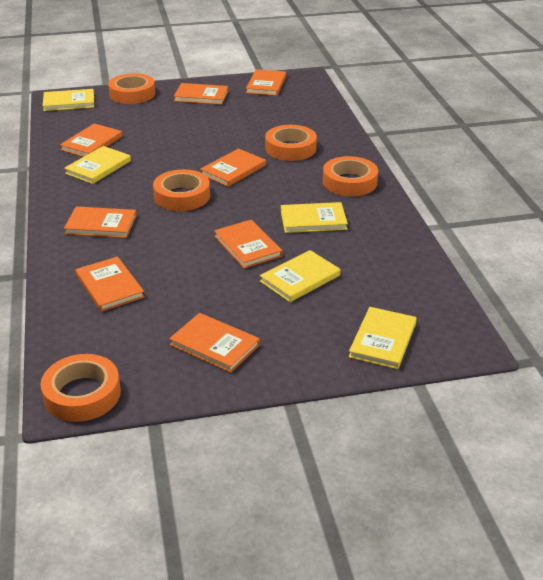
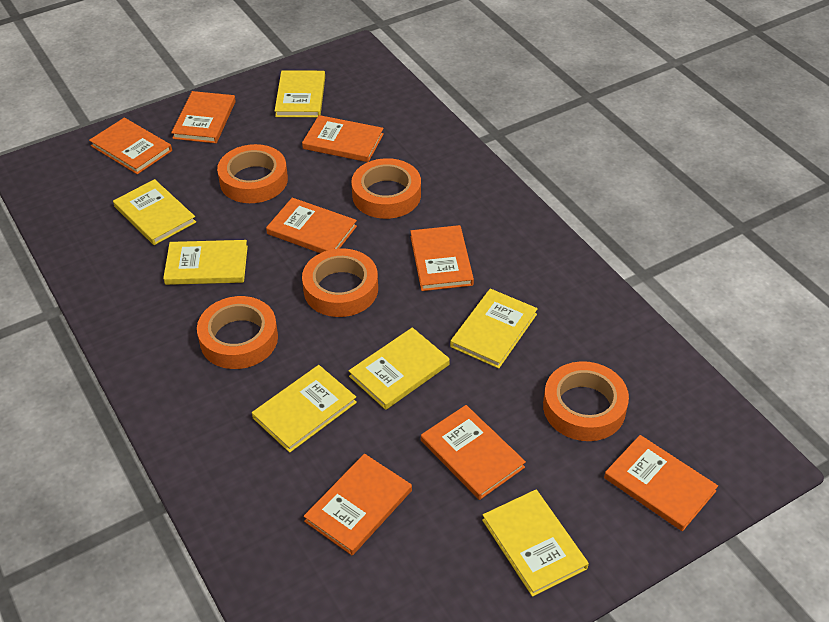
yellow book: [43,89,94,111] [64,146,131,184] [260,250,341,302] [281,202,348,233] [349,307,417,369] = 5 -> [113,179,196,245] [163,240,248,285] [252,365,357,453] [275,70,325,117] [349,327,450,410] [450,289,538,369] [482,490,589,597] = 7

